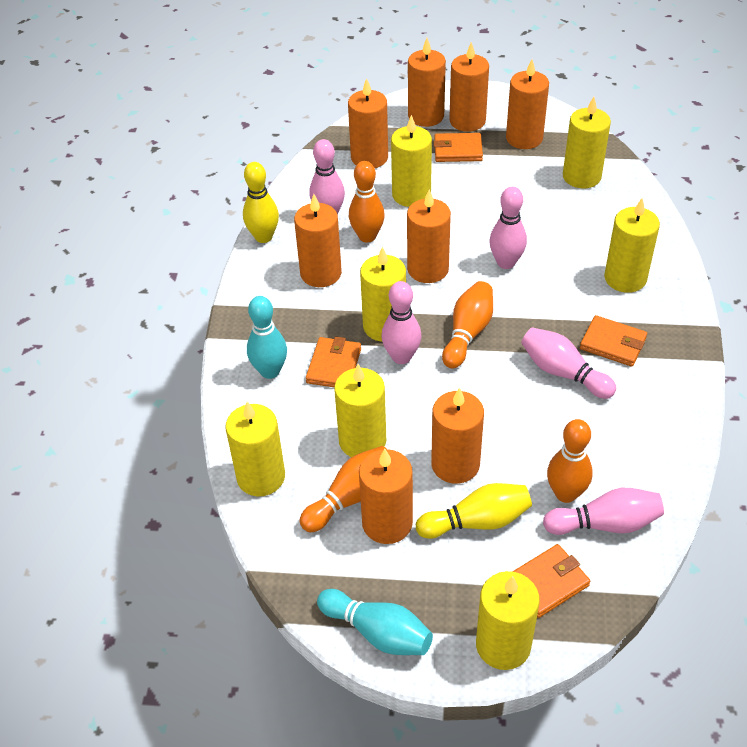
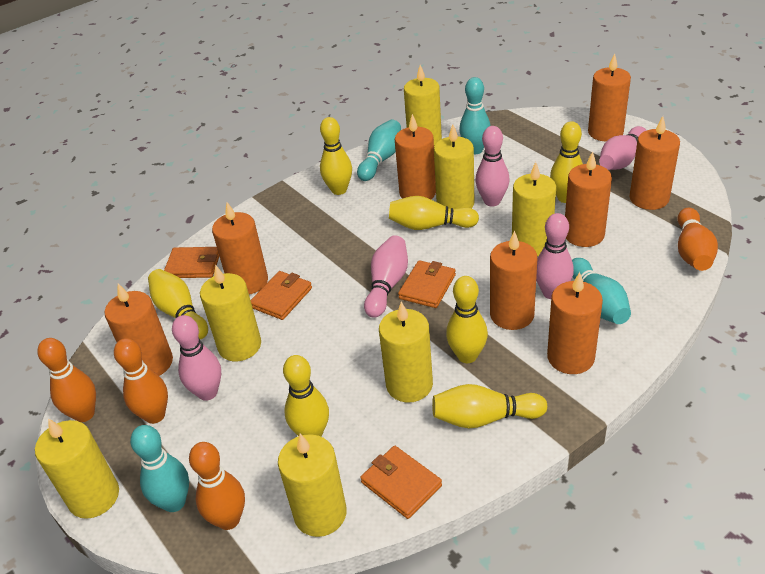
turquoise bowling pin: [247,296,287,379] [317,589,433,655] = 2 -> [130,425,189,512] [357,119,401,181] [459,77,490,154] [572,258,631,324] = 4
yellow bowling pin: [243,162,279,243] [416,483,532,539] = 2 -> [148,269,208,339] [283,355,329,437] [320,117,352,195] [389,196,479,230] [432,384,547,428] [446,276,488,363] [550,121,583,203] = 7

